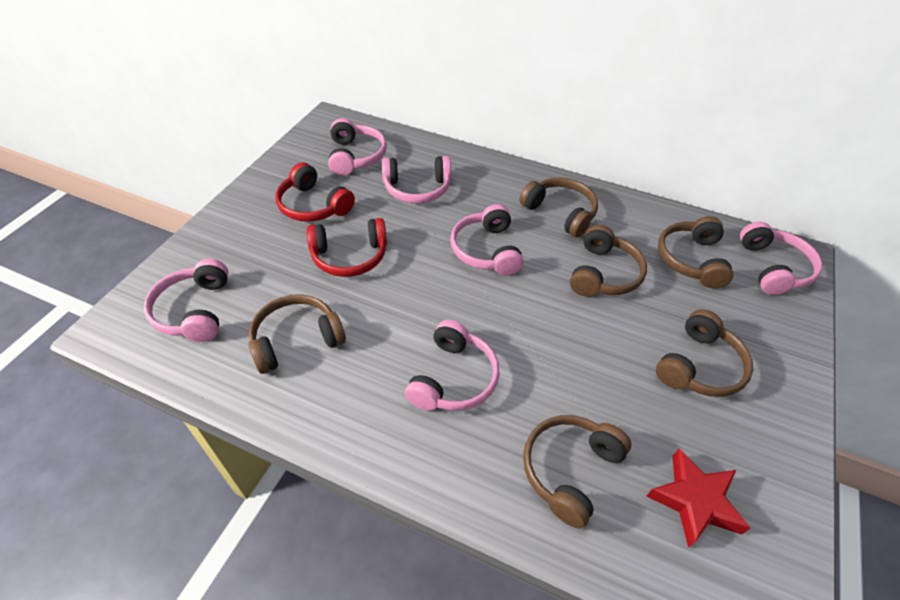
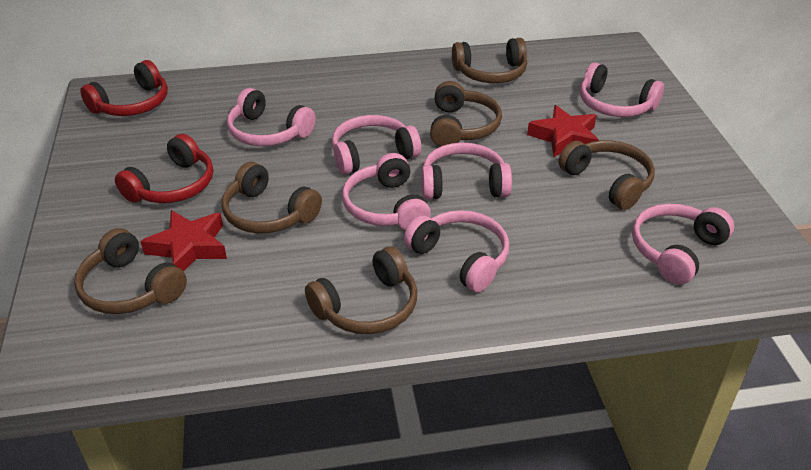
pink headphones: [144,259,229,342] [328,118,387,176] [382,156,451,204] [405,320,500,411] [451,204,524,276] [740,222,822,295] = 6 -> [227,88,316,146] [332,115,421,175] [342,153,431,230] [404,210,509,292] [421,143,512,199] [580,62,664,117] [632,204,734,285] = 7
red star: [646,448,750,548] = 1 -> [140,210,227,271] [527,105,599,157] = 2

